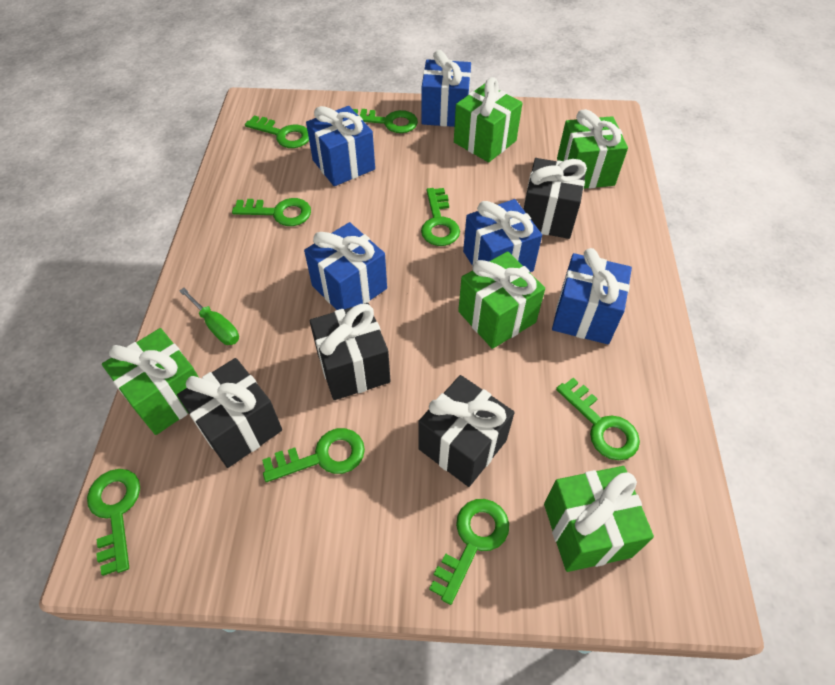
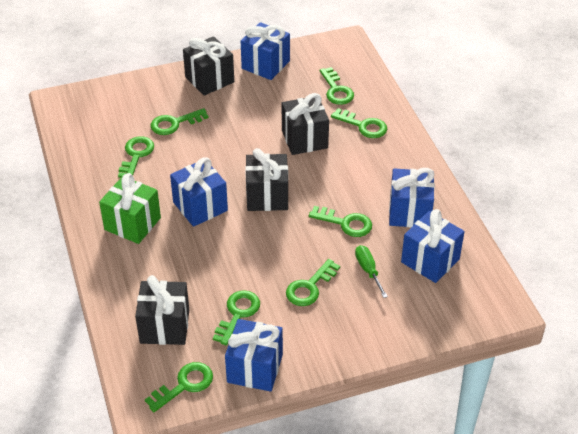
green gift: [102,328,198,435] [454,77,522,162] [458,251,545,349] [544,466,654,572] [557,109,628,189] = 5 -> [99,173,161,244] = 1

